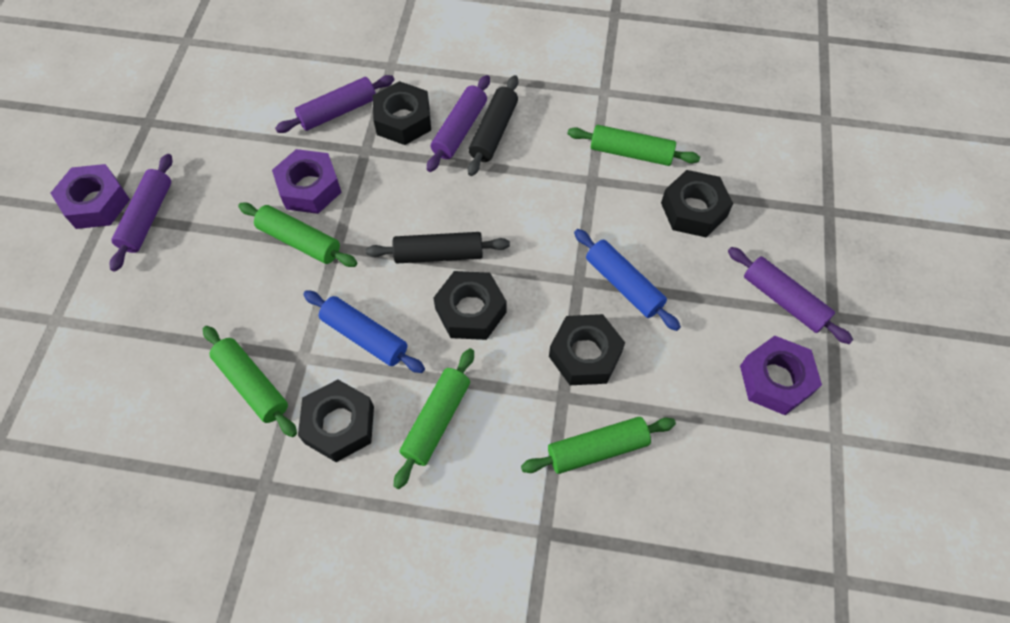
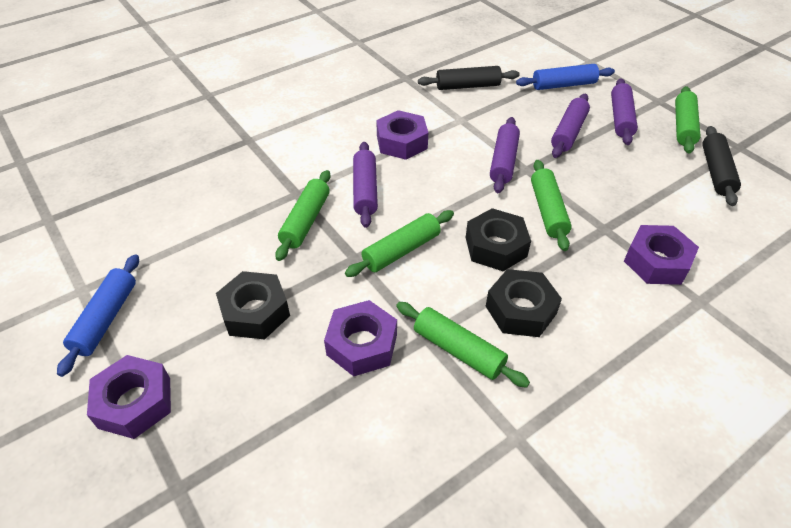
black nut: [298,379,374,462] [373,81,431,145] [433,271,506,340] [549,314,625,385] [661,170,733,237] = 5 -> [216,271,290,340] [466,208,531,271] [486,269,562,337] = 3
purple nut: [51,164,130,229] [272,149,342,214] [740,336,822,415] = 3 -> [87,355,171,439] [324,300,397,376] [376,110,428,160] [624,225,699,285] = 4

